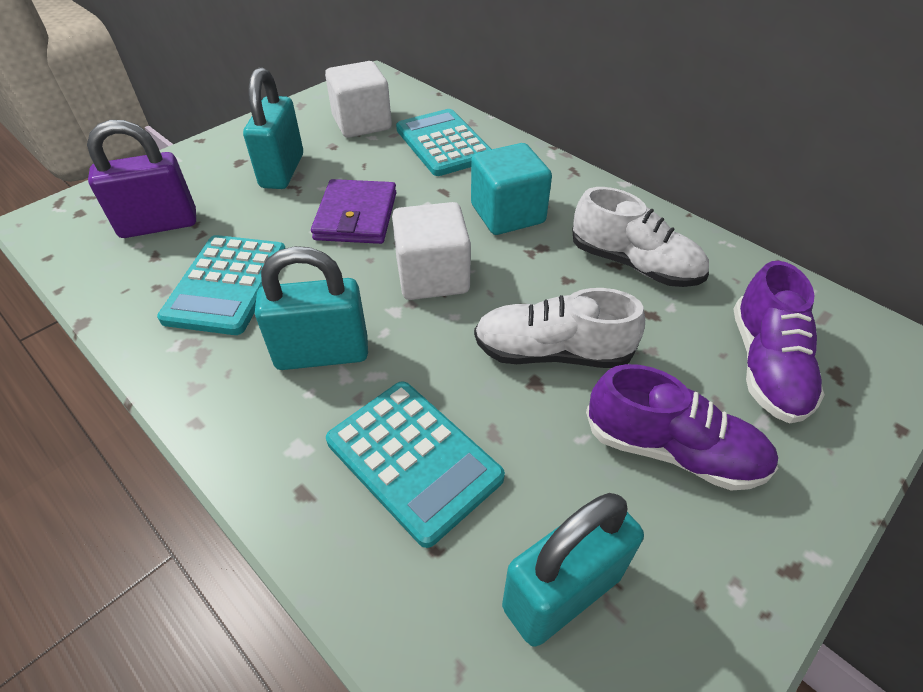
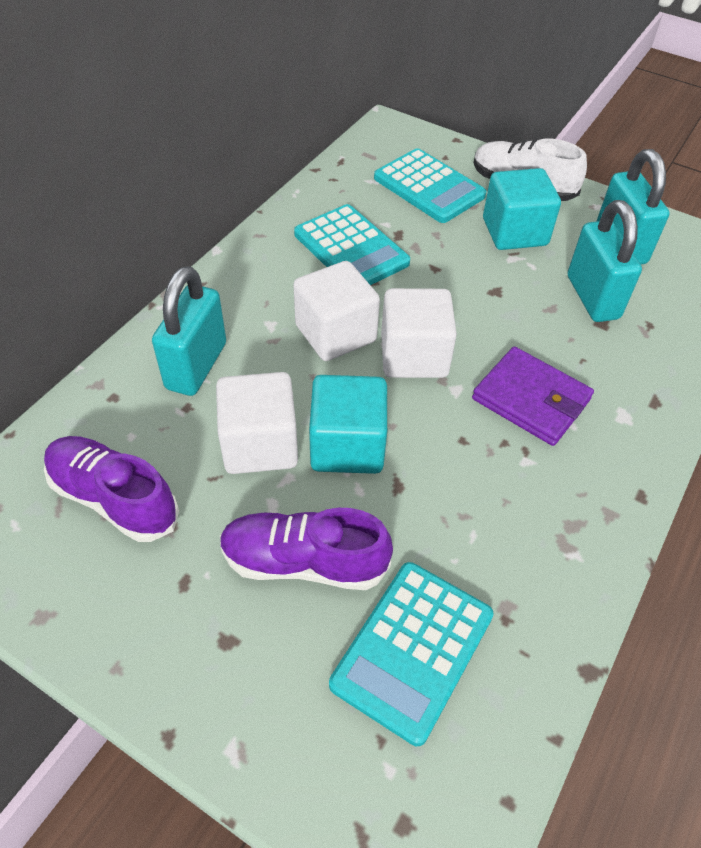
purple padlock: [87,120,196,238] = 1 -> none = 0
turquoise cube: [471,143,552,235] = 1 -> [309,375,387,474] [483,168,561,250] = 2
white cube: [325,61,392,138] [392,202,471,300] = 2 -> [216,372,298,474] [293,261,380,361] [381,288,457,378] = 3
white shoe: [474,288,645,368] [572,187,709,287] = 2 -> [474,138,587,201] = 1

